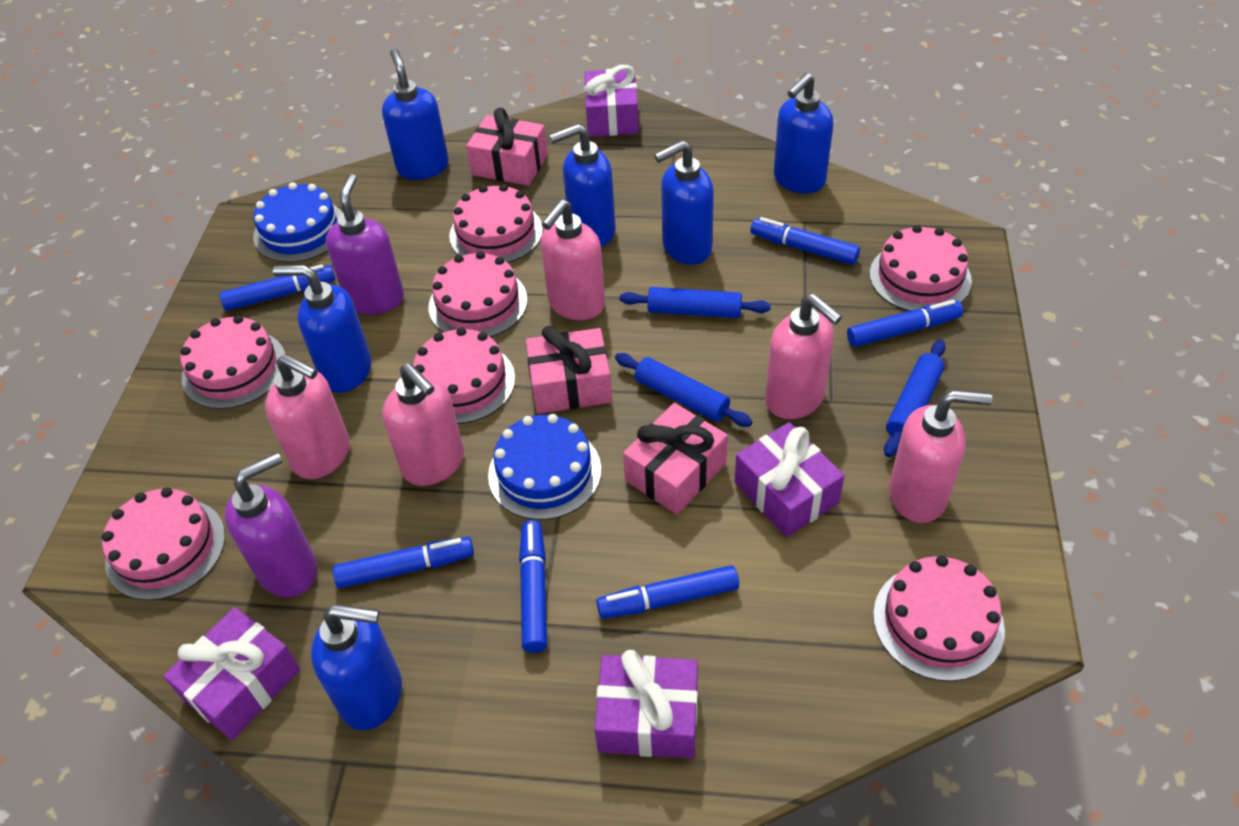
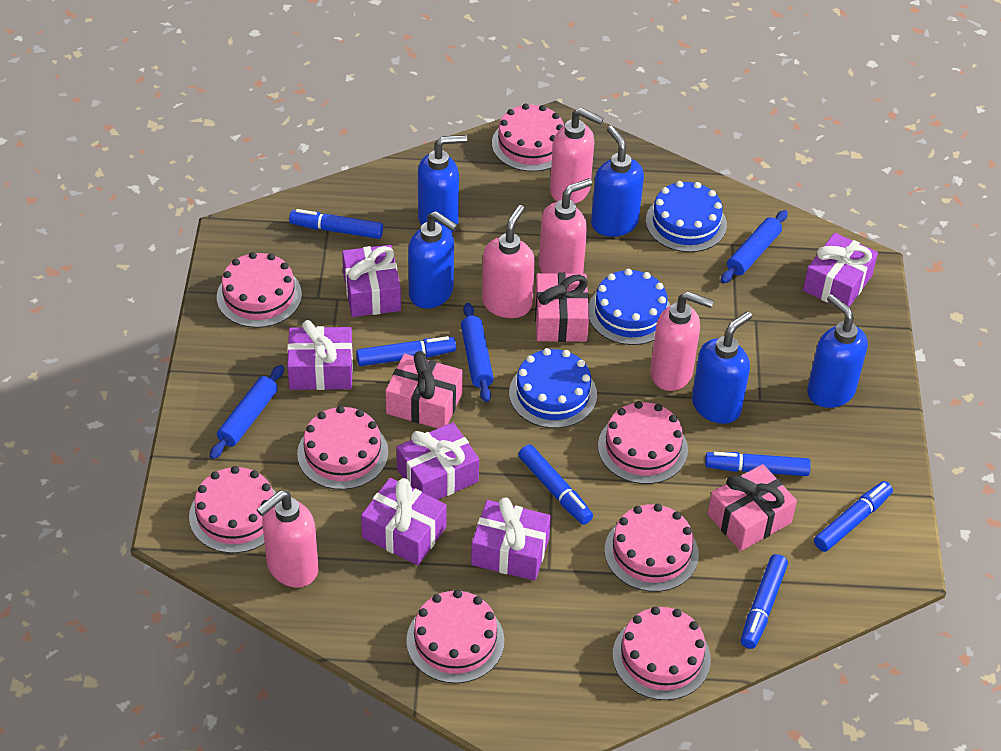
blue cake: [253,182,342,262] [488,414,601,520] = 2 -> [509,348,597,428] [588,269,670,345] [646,181,727,252] = 3
blue soap dispenser: [273,265,371,393] [311,604,402,730] [382,49,449,180] [549,124,616,247] [654,140,714,265] [774,73,834,193] = 6 -> [408,211,458,309] [418,135,467,233] [591,126,644,237] [692,311,752,424] [807,294,868,408] = 5
pink cake: [102,487,225,600] [180,315,285,409] [413,327,515,424] [429,251,528,337] [449,184,543,263] [870,225,972,311] [873,555,1005,681] = 7 -> [189,466,276,553] [217,252,302,328] [297,406,388,490] [406,590,504,683] [492,103,564,172] [598,401,688,484] [604,504,699,592] [613,606,711,700] = 8
purple gift: [163,607,300,740] [584,65,639,137] [594,650,698,758] [734,422,845,537] = 4 -> [287,320,353,390] [342,245,401,317] [361,478,447,565] [397,422,479,500] [471,497,551,581] [803,233,878,307] = 6
purple soap dispenser: [225,452,317,597] [326,174,404,314] = 2 -> none = 0

